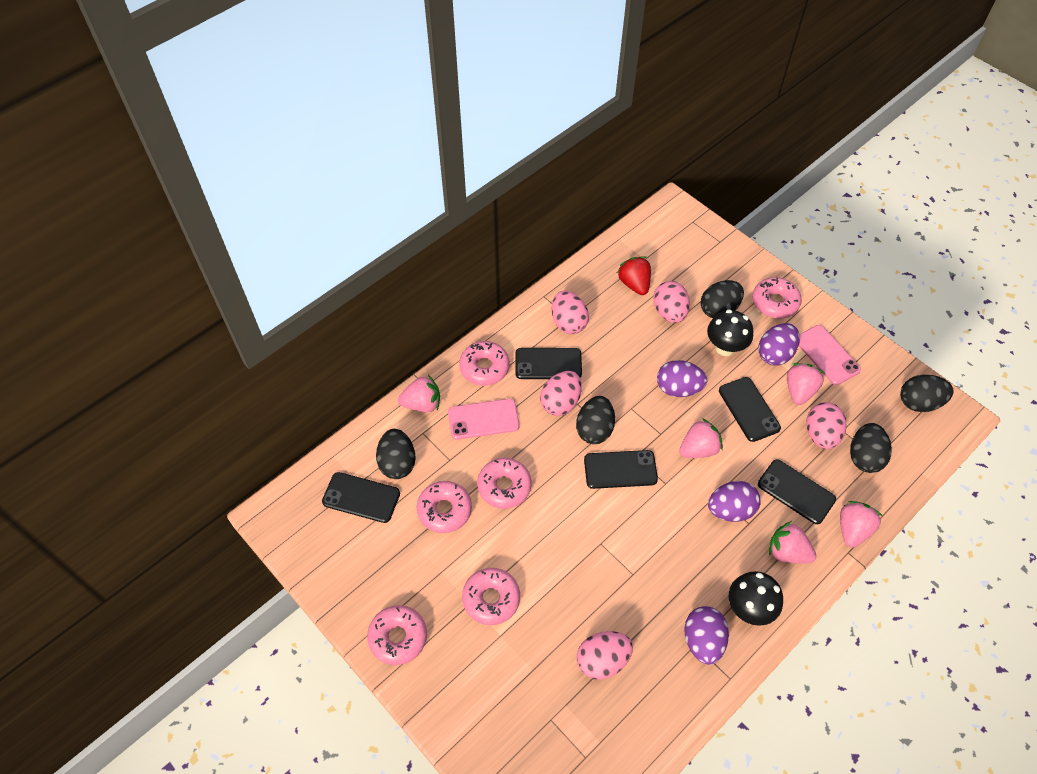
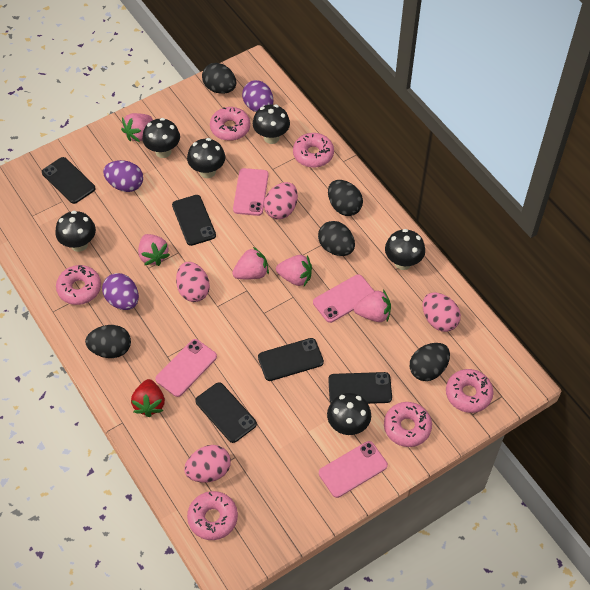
black mushroom: [707,310,753,356] [729,571,783,626] = 2 -> [56,211,96,252] [142,118,180,158] [187,138,225,178] [253,104,290,144] [327,393,371,435] [385,229,425,270] = 6
pink egg: [540,371,582,416] [552,290,589,334] [577,631,633,680] [653,281,690,323] [806,402,846,449] = 5 -> [176,262,210,302] [184,445,231,483] [264,182,298,219] [423,292,461,332] = 4
pink phone: [448,399,519,440] [799,325,861,385] = 2 -> [155,339,217,397] [233,168,269,216] [313,274,374,323] [319,441,388,498] = 4
purple egg: [657,360,707,397] [684,606,729,665] [708,481,761,522] [758,323,800,366] = 4 -> [102,273,139,310] [103,160,143,192] [242,80,273,112] = 3

